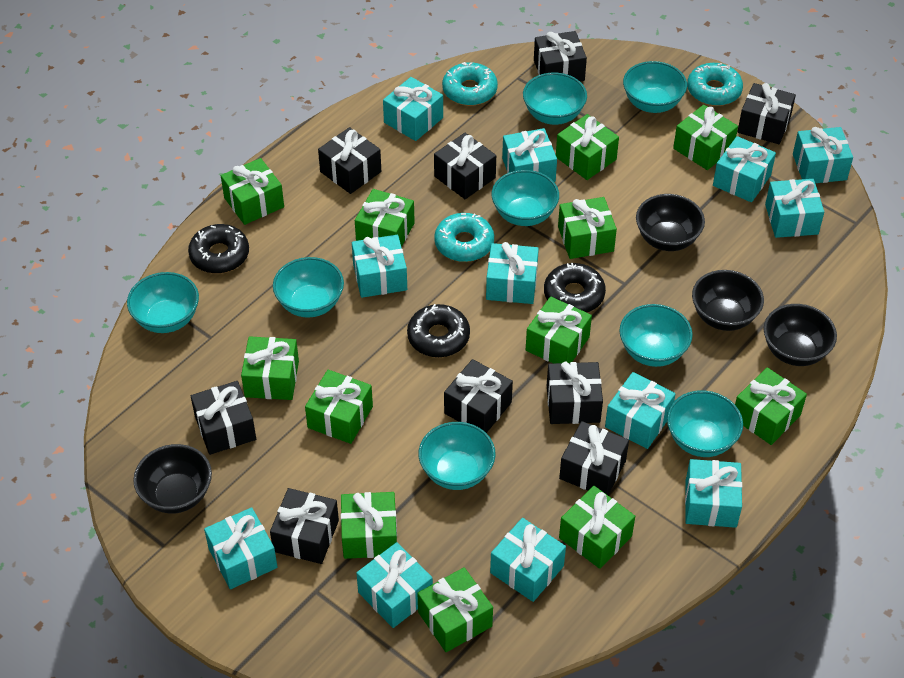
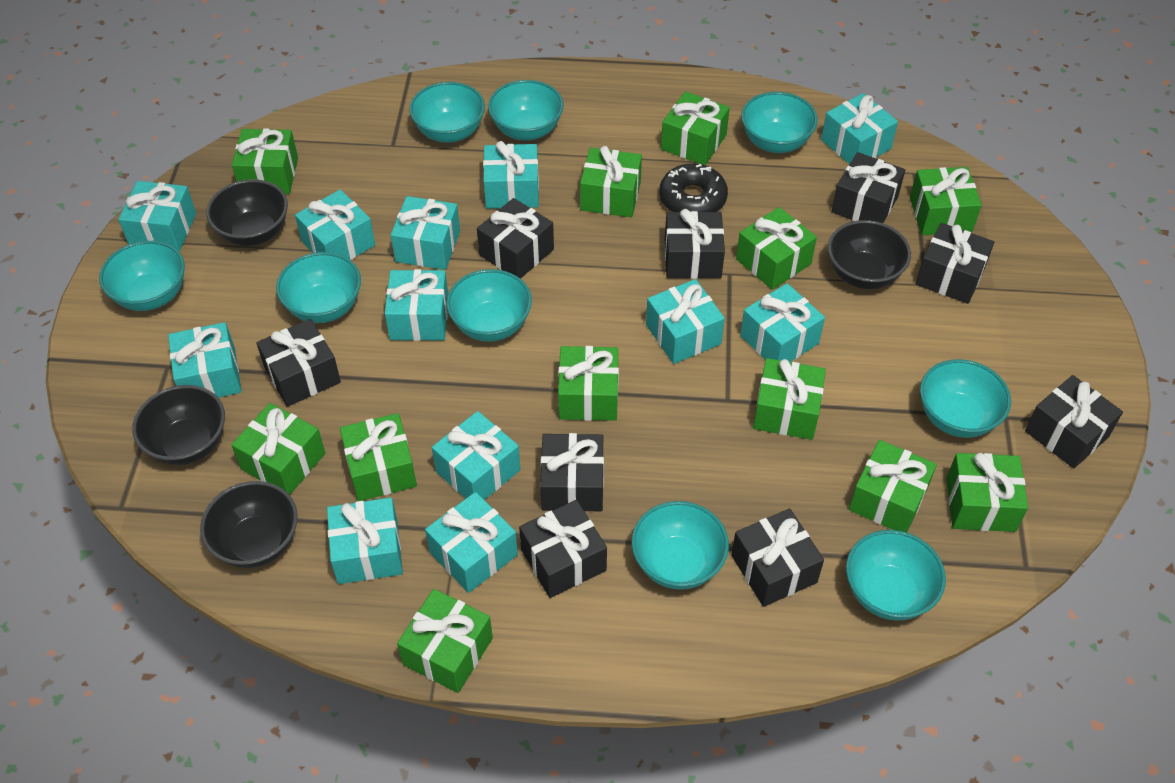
black donut: [188,224,249,274] [407,304,470,357] [544,263,606,312] = 3 -> [659,164,728,212] = 1
turquoise bowl: [127,272,199,333] [273,257,344,318] [419,422,496,490] [492,170,559,226] [523,72,587,125] [619,304,693,367] [623,61,687,113] [667,390,743,457] = 8 -> [99,241,185,311] [276,252,361,323] [409,82,485,143] [446,269,532,342] [488,80,563,141] [631,501,729,590] [741,92,818,153] [846,530,946,621] [920,359,1011,438] = 9
turquoise donut: [434,213,494,262] [442,62,498,106] [687,63,743,106] = 3 -> none = 0

